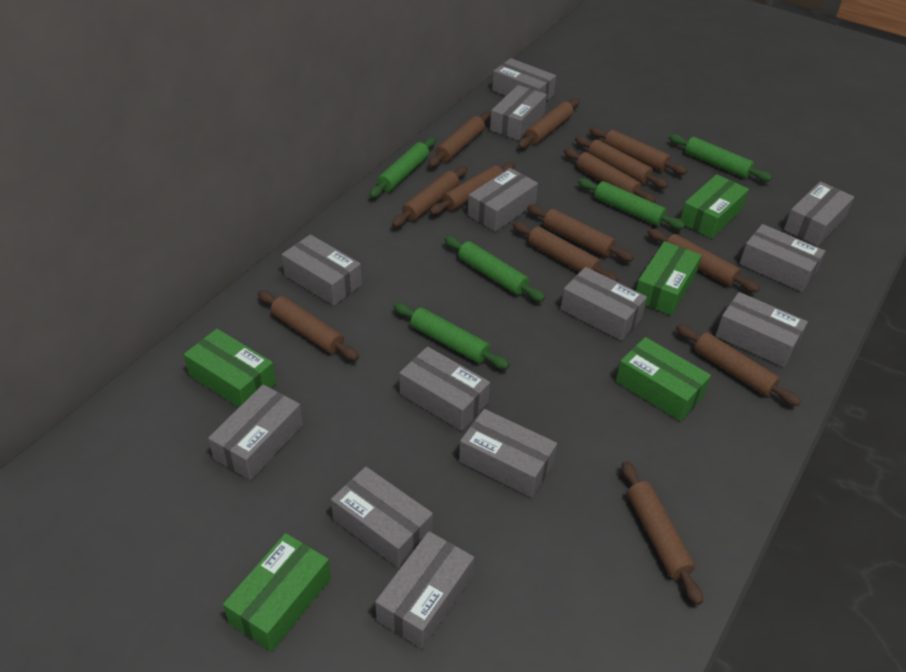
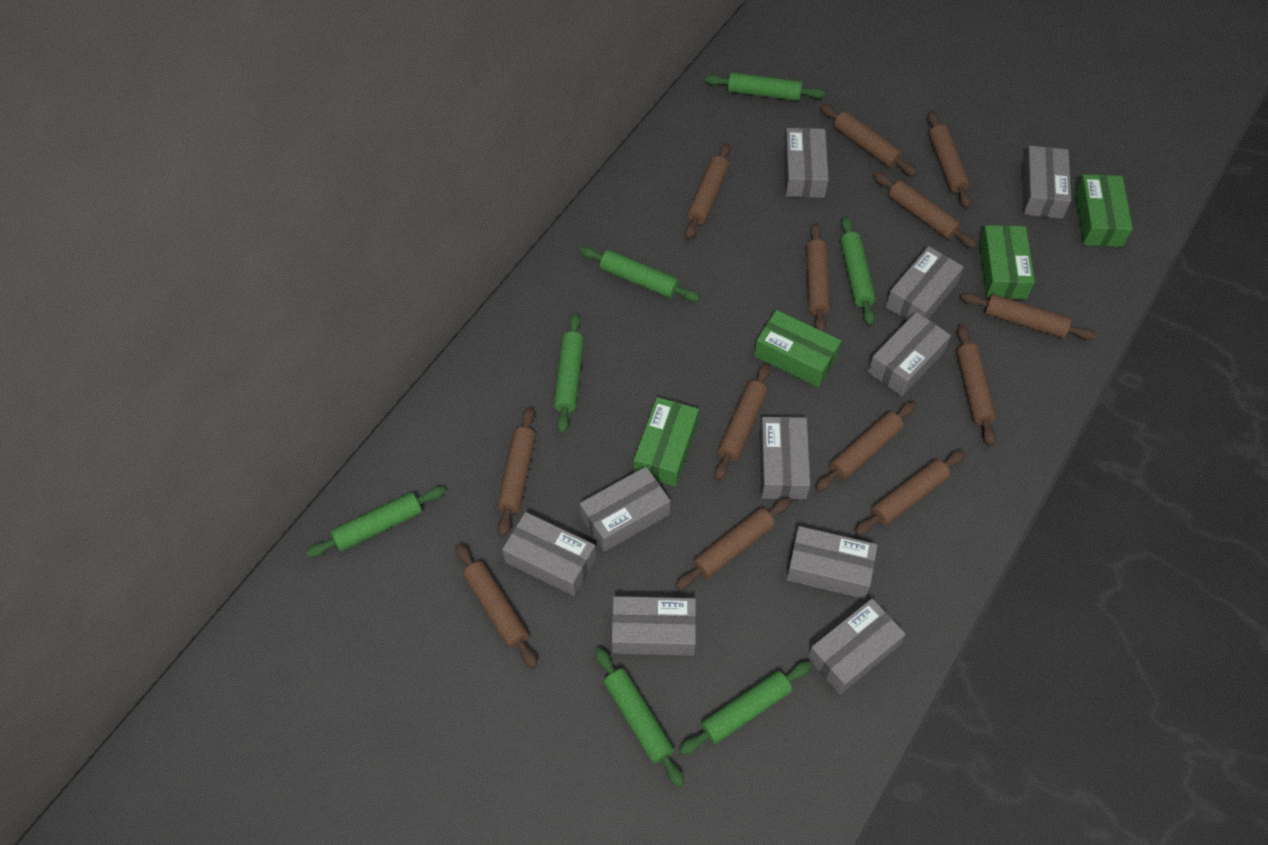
green box: [184,329,276,407] [223,533,331,652] [616,337,711,421] [636,241,702,316] [680,174,749,239] = 5 -> [634,397,699,487] [754,310,841,387] [979,225,1035,299] [1075,174,1133,247] = 4
green rolling pin: [369,137,436,198] [393,303,510,369] [444,236,545,302] [578,178,685,229] [669,134,772,182] = 5 -> [306,486,446,557] [554,313,584,434] [580,246,700,302] [595,647,684,787] [679,661,812,755] [705,72,825,101] [840,216,876,325] = 7
grey box: [208,385,303,480] [282,234,362,306] [331,467,433,568] [375,531,474,649] [399,347,490,431] [459,409,557,497] [468,168,538,232] [490,85,547,140] [492,58,556,101] [561,267,647,341] [715,292,808,367] [739,224,825,292] [784,181,854,246] = 13 -> [502,512,596,596] [580,467,671,552] [612,596,696,656] [759,417,810,500] [784,128,829,198] [786,526,878,599] [807,599,906,695] [868,312,951,396] [886,246,964,321] [1022,146,1071,219] = 10

